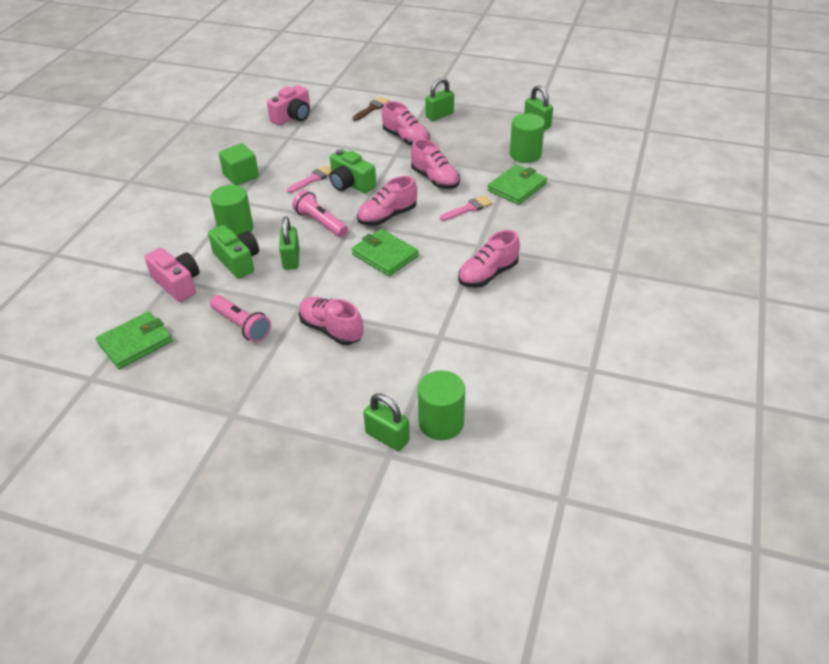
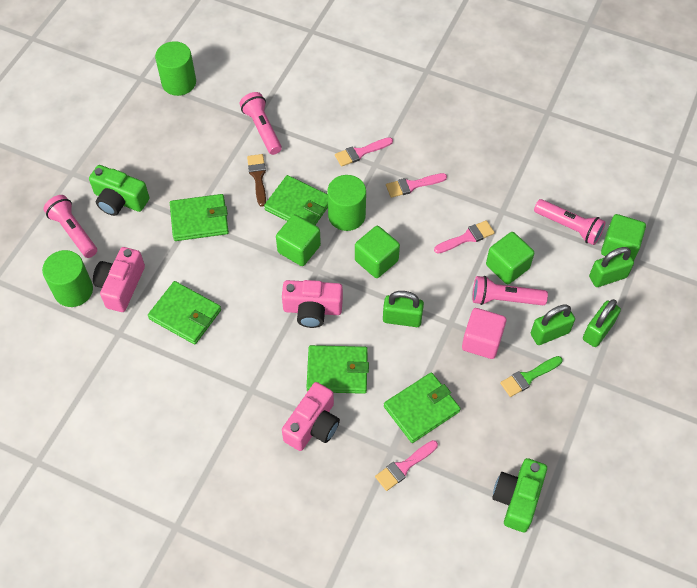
green brush: none = 0 -> [500,356,563,397] = 1
green cube: [219,143,259,185] = 1 -> [276,214,321,266] [355,226,400,278] [486,232,534,284] [601,214,646,260] = 4
green wallet: [96,311,173,369] [352,229,419,276] [487,164,547,205] = 3 -> [148,281,221,345] [170,194,229,241] [264,175,328,225] [306,345,369,394] [384,372,461,443] = 5
pink brush: [287,165,331,193] [440,195,493,221] = 2 -> [335,137,393,167] [375,440,438,491] [386,173,447,198] [434,220,495,254] = 4
pink camera: [144,248,199,302] [267,85,310,126] = 2 -> [93,247,145,312] [282,280,343,328] [282,382,340,451] = 3
pink cube: none = 0 -> [462,308,506,359] = 1
pink flashlight: [210,295,271,343] [292,190,348,237] = 2 -> [43,195,97,258] [240,92,282,155] [473,276,548,305] [534,199,606,245] = 4
pink shoe: [299,297,363,345] [357,176,417,226] [382,101,430,145] [411,139,460,189] [458,230,520,287] = 5 -> none = 0

